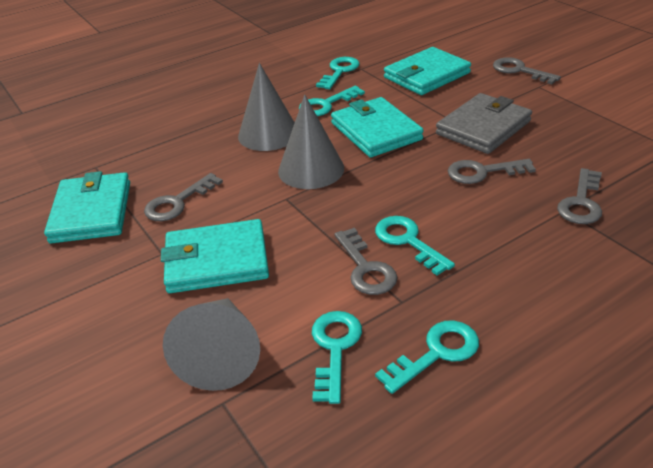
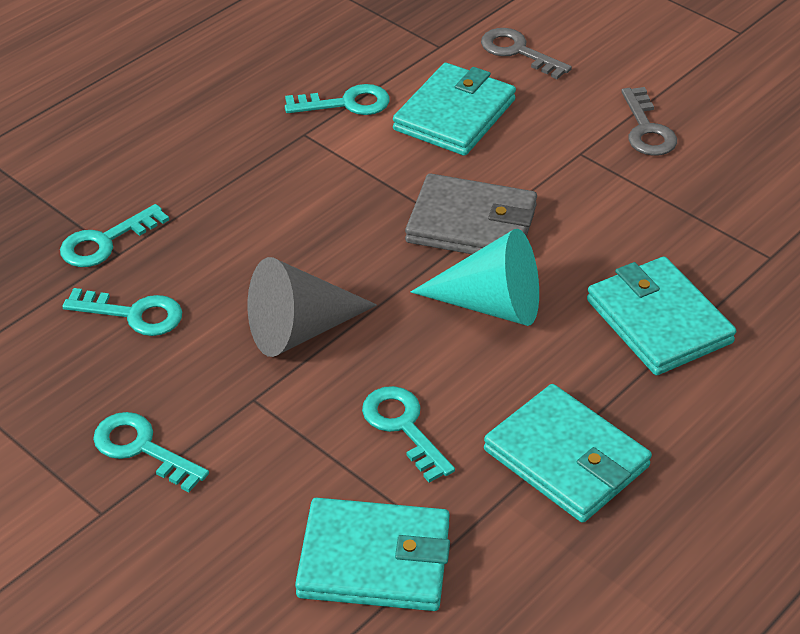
grey cone: [163,298,260,391] [238,63,295,151] [278,95,344,189] = 3 -> [248,257,377,357] = 1
grey key: [144,173,223,221] [335,228,397,295] [448,159,536,184] [493,57,561,85] [557,168,602,224] = 5 -> [481,28,572,79] [621,87,677,156] = 2
turquoise cone: none = 0 -> [411,229,539,326] = 1

